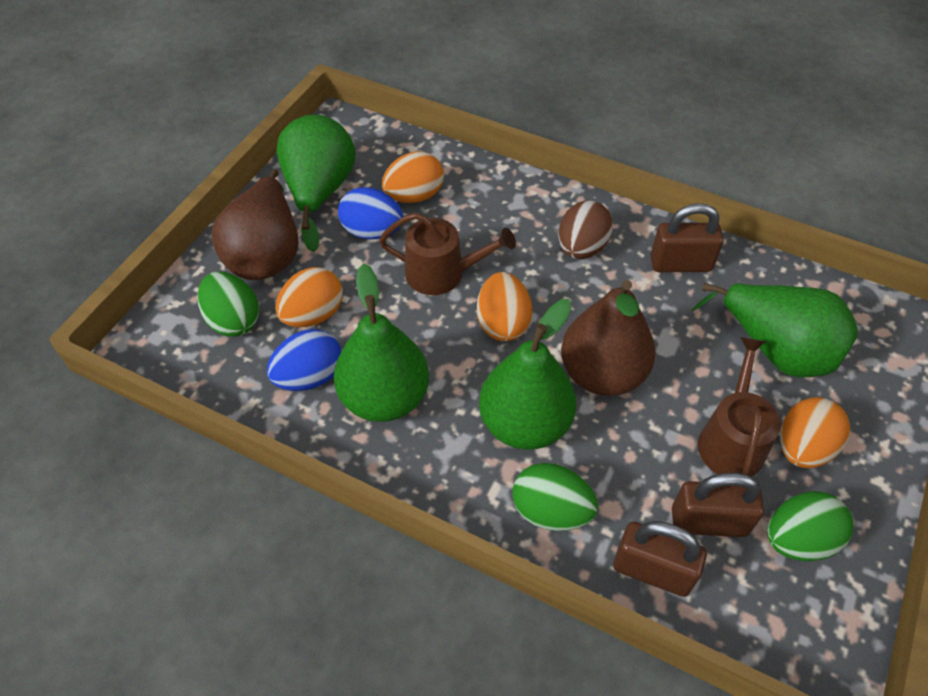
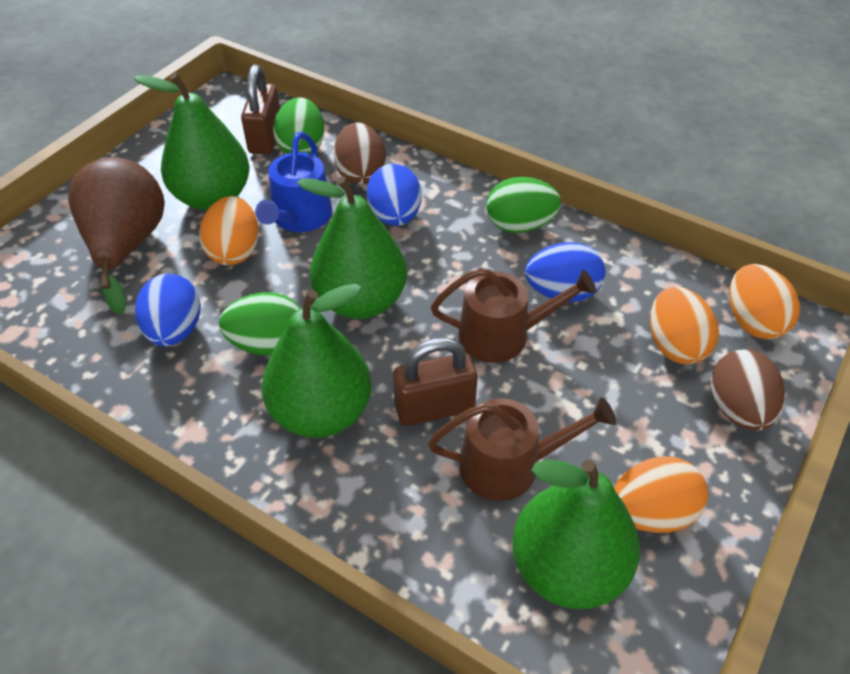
blue egg: [267,329,342,391] [338,187,403,239] = 2 -> [135,274,201,346] [367,164,422,226] [525,242,605,302] = 3
blue watering can: none = 0 -> [255,132,332,232] = 1
brown egg: [558,201,613,259] = 1 -> [333,123,386,184] [711,349,785,431] = 2
brown padlock: [613,521,707,597] [650,203,724,272] [672,473,764,537] = 3 -> [241,65,280,154] [393,337,478,426] = 2
brown pear: [211,169,299,280] [561,280,656,396] = 2 -> [68,157,165,315] = 1

